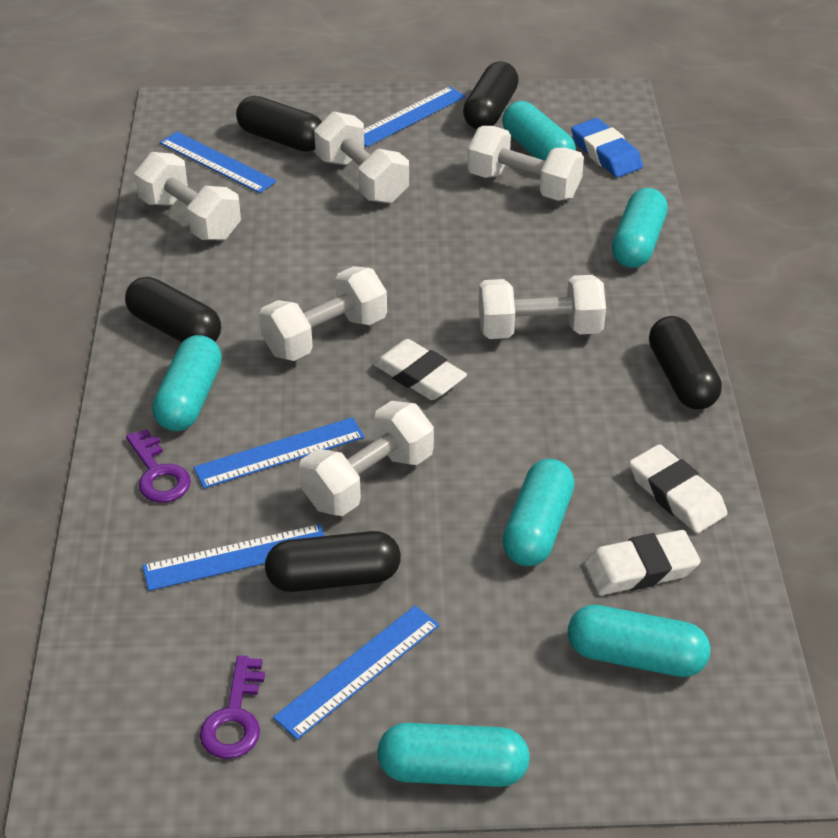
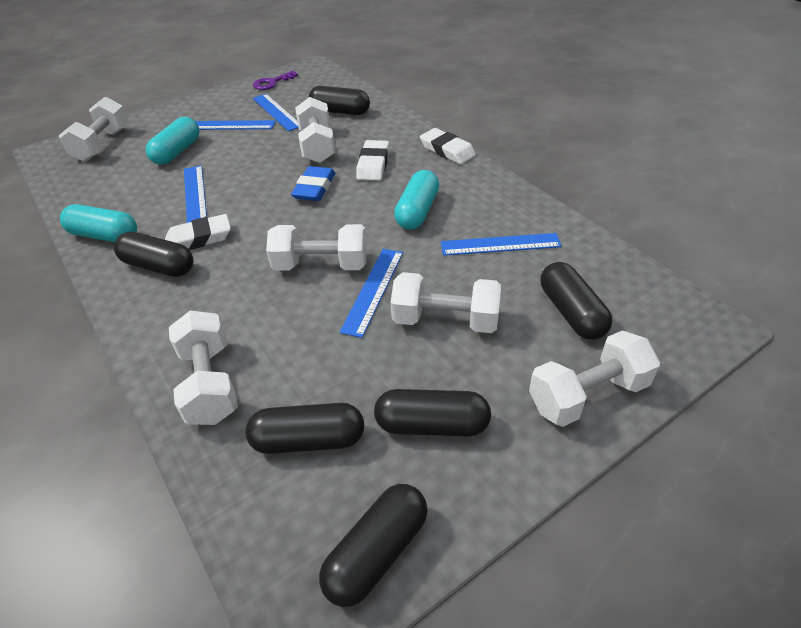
black capsule: [125,277,221,342] [236,96,322,152] [265,531,401,592] [463,62,519,129] [649,316,722,409] = 5 -> [114,232,193,277] [245,403,364,454] [309,86,370,115] [319,484,428,607] [374,389,491,437] [540,262,612,340] = 6
purple key: [126,429,191,503] [199,655,265,759] = 2 -> [253,71,298,90] = 1
turquoise capsule: [152,335,222,431] [377,723,530,787] [502,101,576,161] [502,459,575,566] [568,605,710,677] [612,188,668,268] = 6 -> [60,204,137,242] [146,117,200,165] [394,170,439,230] = 3

